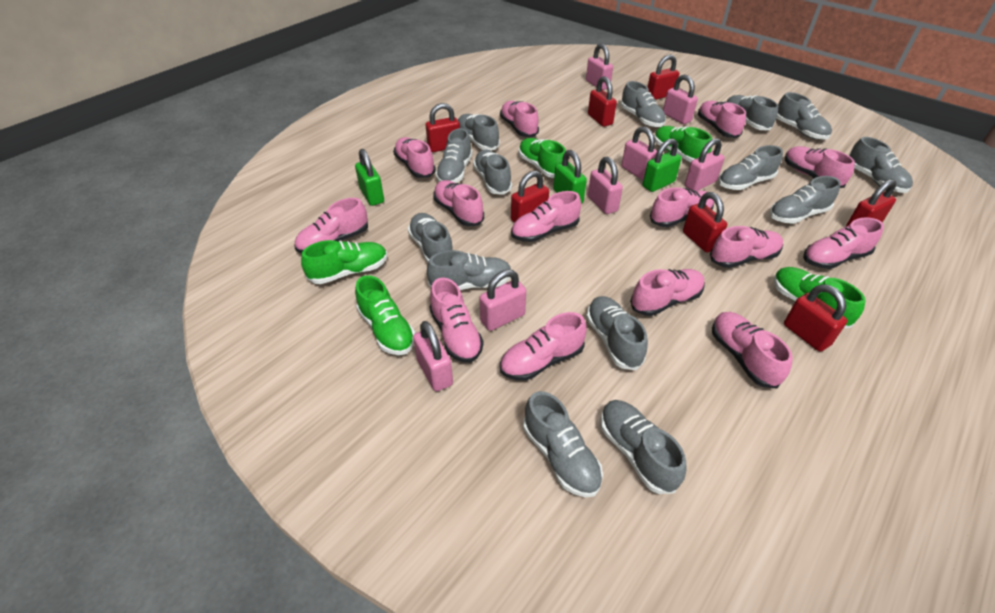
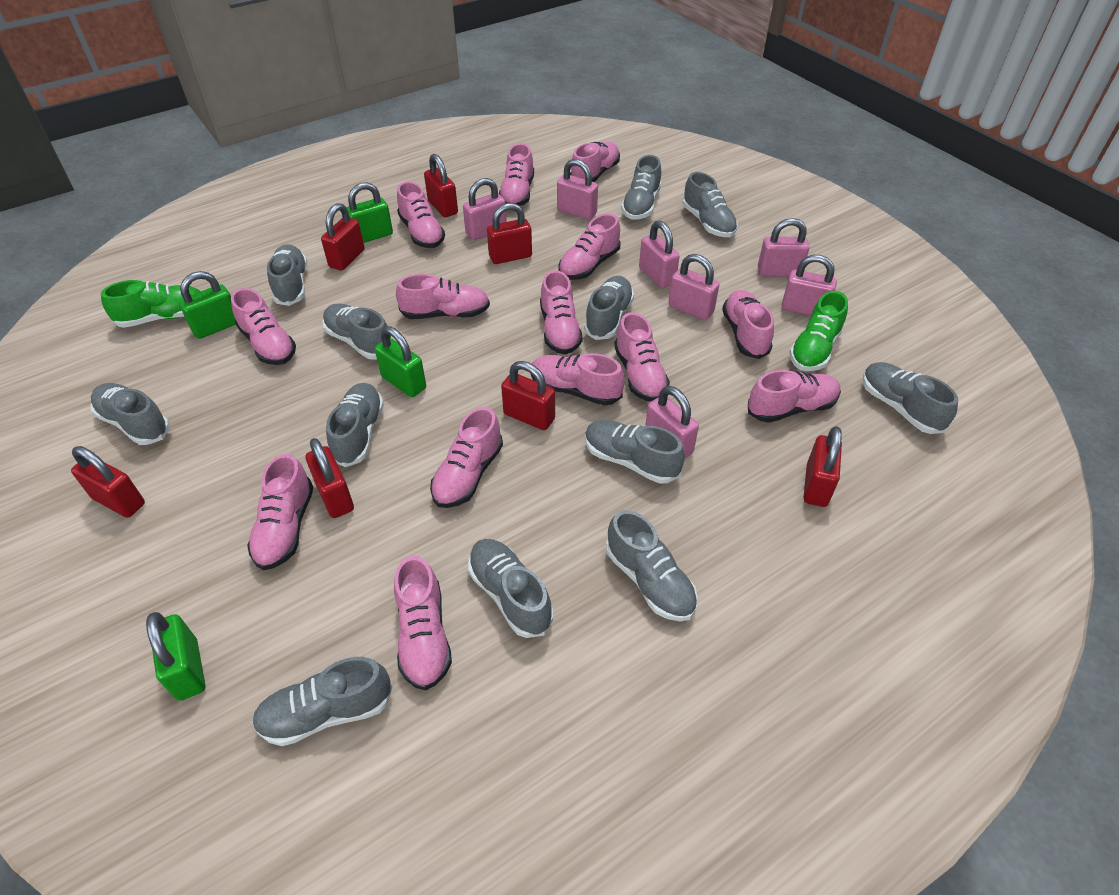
green padlock: [355,149,384,206] [553,150,587,204] [643,138,682,192] = 3 -> [146,612,205,701] [179,271,236,339] [346,182,393,243] [375,326,426,397] = 4
green shoe: [301,240,388,284] [355,275,415,355] [519,138,566,178] [654,126,712,162] [774,267,866,328] = 5 -> [101,280,201,328] [789,291,848,371] = 2
grey shoe: [408,213,453,263] [427,250,512,290] [435,128,472,183] [458,114,500,150] [473,150,512,195] [523,391,603,497] [586,296,648,370] [600,400,687,494] [621,81,666,127] [718,145,783,190] [727,95,778,130] [769,176,841,224] [777,92,832,139] [849,137,913,193] = 14 -> [91,383,170,445] [252,657,392,746] [267,244,307,306] [322,304,393,360] [326,383,384,467] [468,539,553,638] [584,276,634,340] [585,420,685,484] [606,510,698,621] [621,155,661,220] [682,172,738,237] [863,362,958,434] = 12

